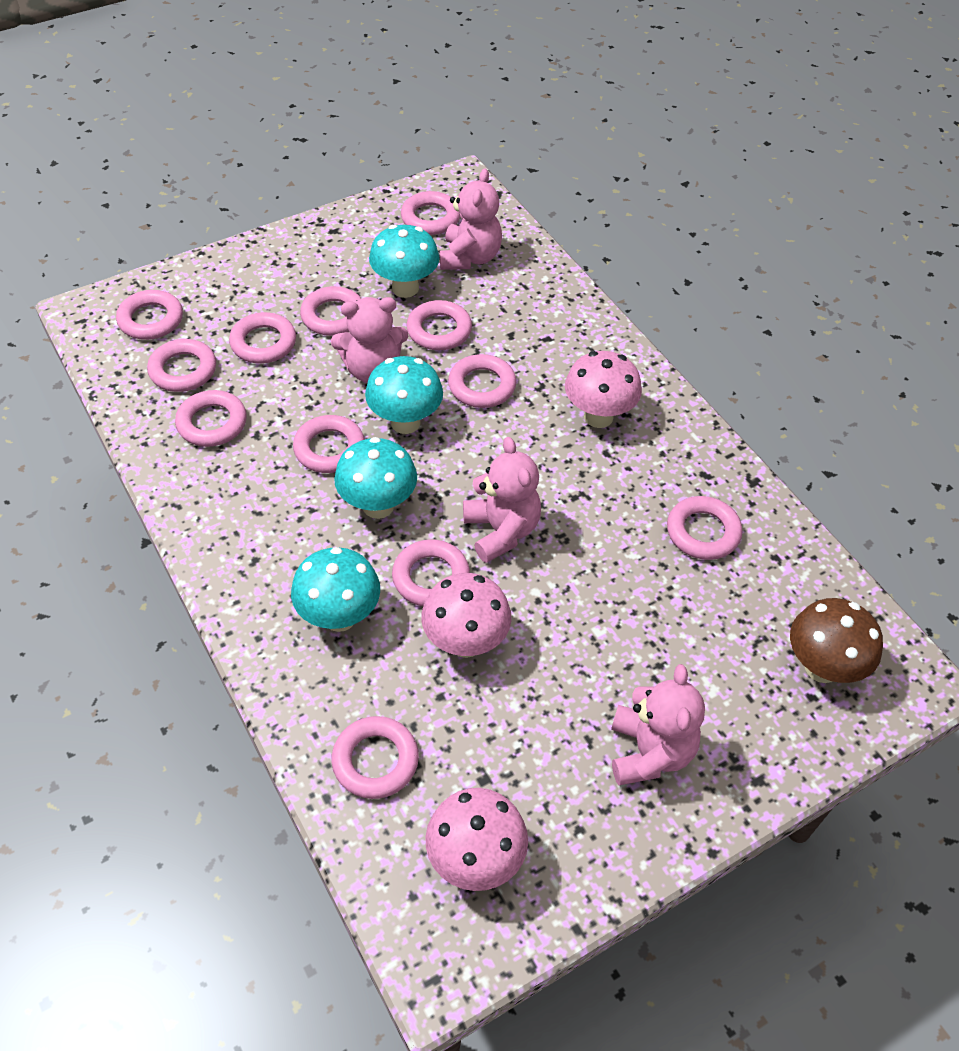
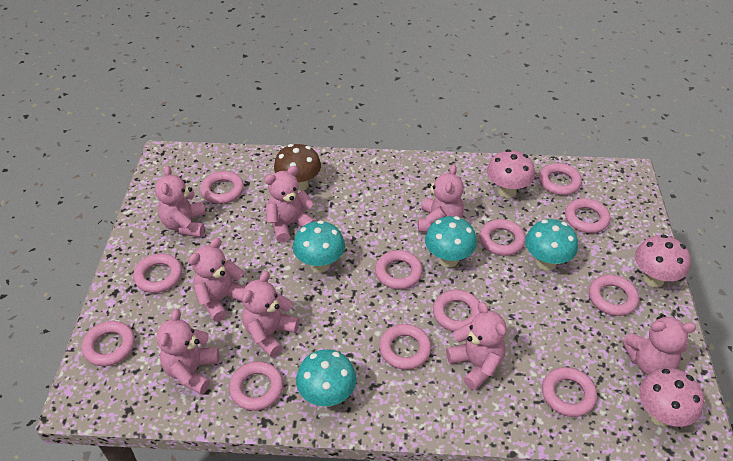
pink teddy bear: [331,297,409,383] [440,168,502,270] [463,437,541,563] [611,664,705,786] = 4 -> [155,166,206,237] [156,309,219,394] [189,238,245,322] [242,271,299,357] [265,166,316,243] [418,164,464,232] [446,302,506,390] [622,315,696,375] = 8

